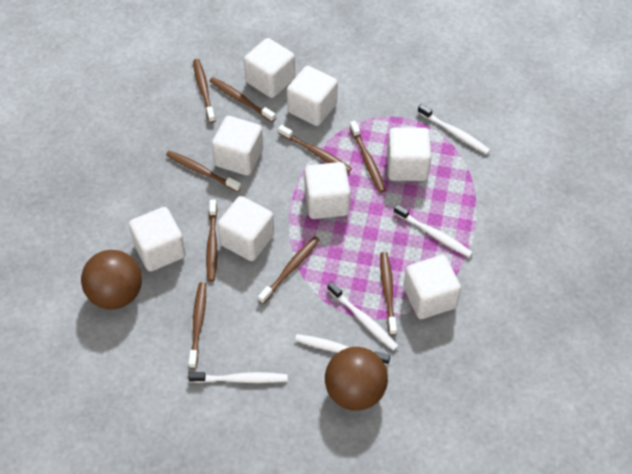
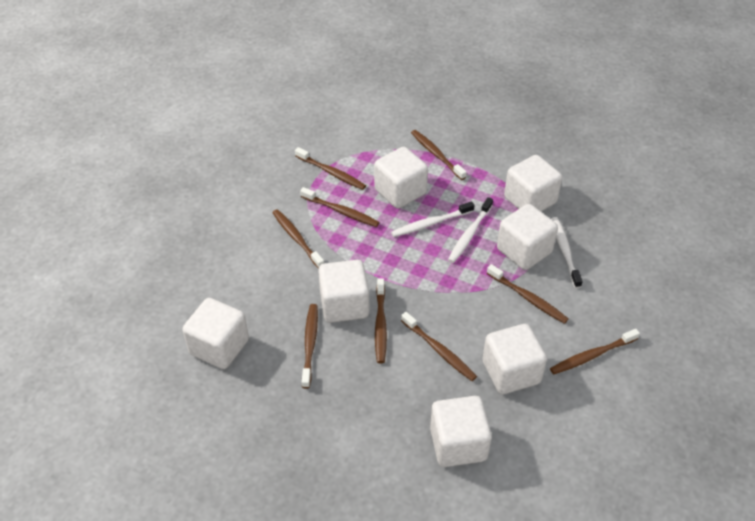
brown ball: [81,250,142,310] [325,347,388,411] = 2 -> none = 0
white cube: [129,207,186,271] [212,116,263,176] [217,196,274,261] [244,38,295,98] [287,66,338,126] [304,162,351,219] [387,127,431,181] [404,255,461,319] = 8 -> [182,298,249,369] [318,260,369,323] [374,147,428,209] [430,396,492,467] [482,324,547,394] [497,204,558,270] [504,155,562,211] = 7
white toothbrush: [188,372,288,383] [295,334,390,365] [327,282,398,351] [394,204,473,257] [418,104,490,154] = 5 -> [391,201,474,237] [448,197,493,263] [551,217,583,288] = 3

